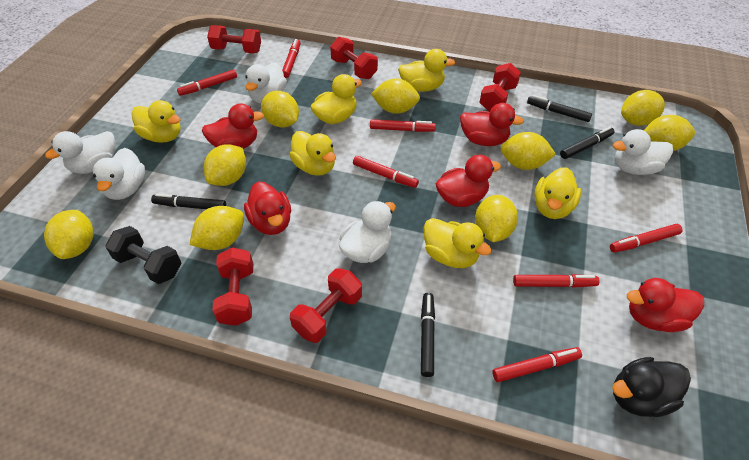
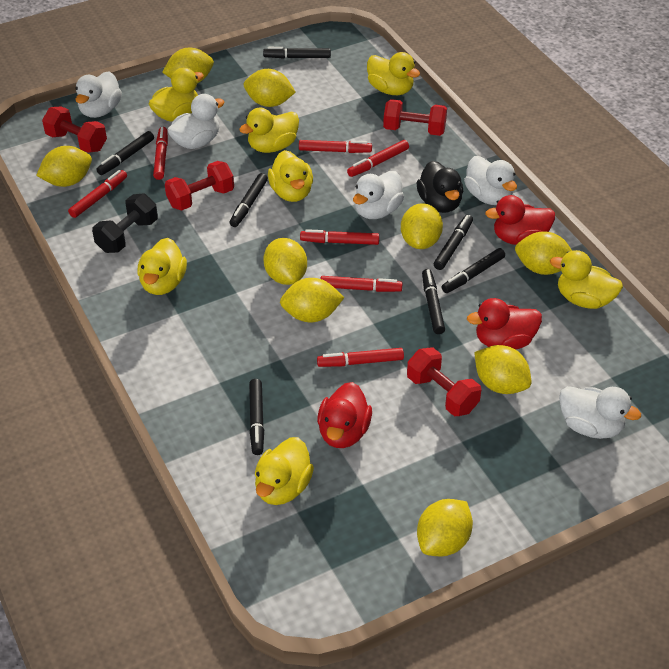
black marker: [151,194,226,209] [421,293,435,377] [527,95,592,122] [560,127,615,159] = 4 -> [96,131,154,175] [229,173,268,227] [249,379,264,455] [263,47,331,59] [422,269,445,334] [434,215,473,270] [442,248,505,293] = 7
red duck: [202,103,264,149] [244,182,291,235] [435,155,501,207] [460,103,524,146] [627,278,704,332] = 5 -> [317,382,372,448] [467,298,542,349] [485,195,555,245] = 3
red dumbbell: [207,25,261,53] [212,247,253,326] [290,268,362,343] [330,37,378,79] [479,63,521,112] = 5 -> [42,106,107,153] [165,161,234,211] [383,99,447,136] [407,347,481,416] = 4
yellow duck: [132,100,181,143] [289,131,336,176] [310,74,362,124] [398,49,455,92] [423,218,492,268] [534,167,581,219] = 6 -> [138,238,187,295] [149,67,204,122] [239,108,299,153] [255,437,314,505] [268,150,313,202] [367,52,420,95] [550,250,623,309] = 7

